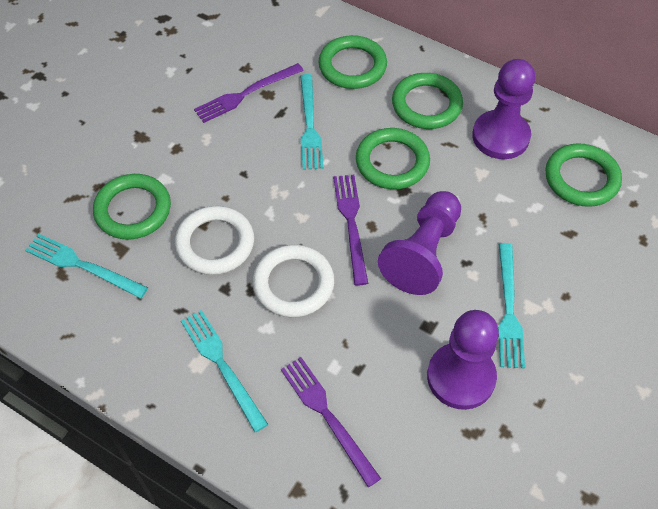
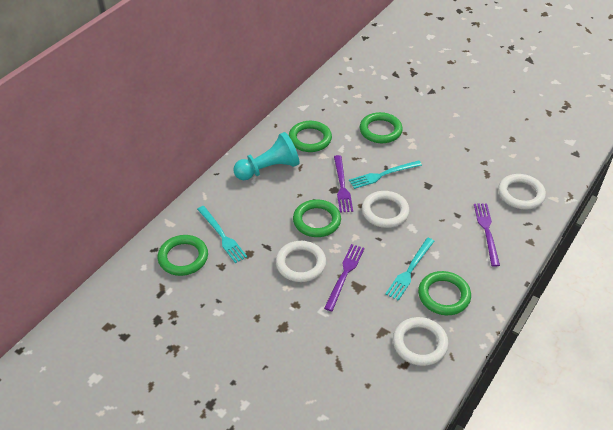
purple pawn: [378,191,461,295] [427,310,499,410] [472,59,535,159] = 3 -> none = 0
turquoise fork: [25,234,148,299] [181,310,268,432] [300,74,324,170] [498,243,525,368] = 4 -> [197,206,247,263] [349,160,422,189] [385,238,434,301] = 3
turquoise pawn: none = 0 -> [233,132,300,180] = 1
white ring: [175,206,254,275] [253,245,334,317] = 2 -> [276,241,326,282] [362,191,409,228] [393,317,449,366] [498,174,546,210] = 4

